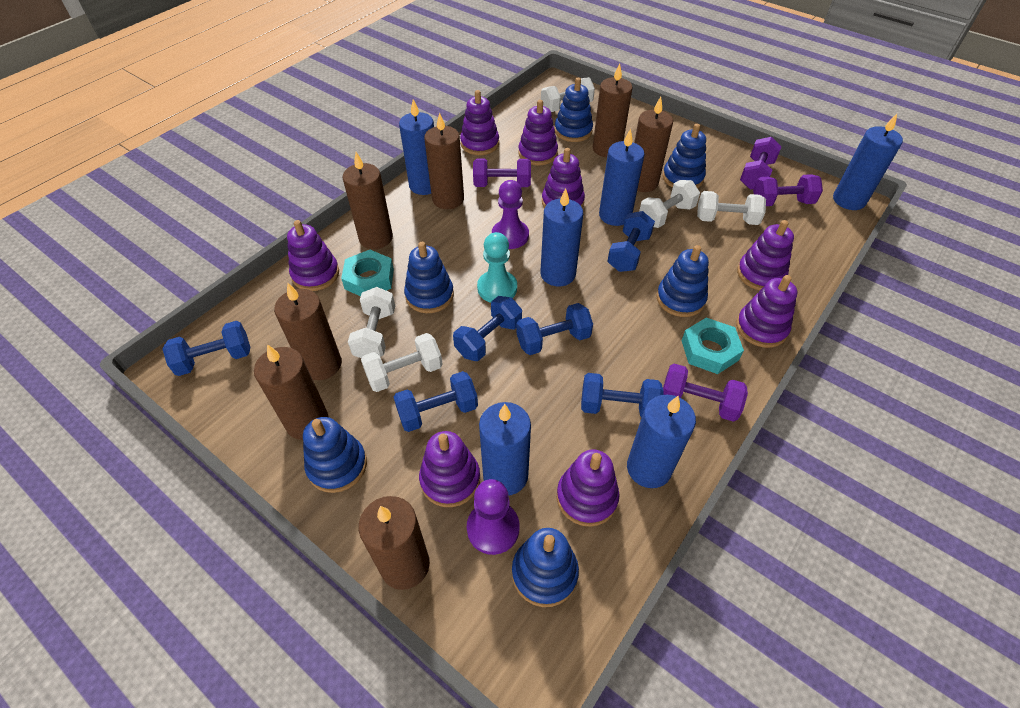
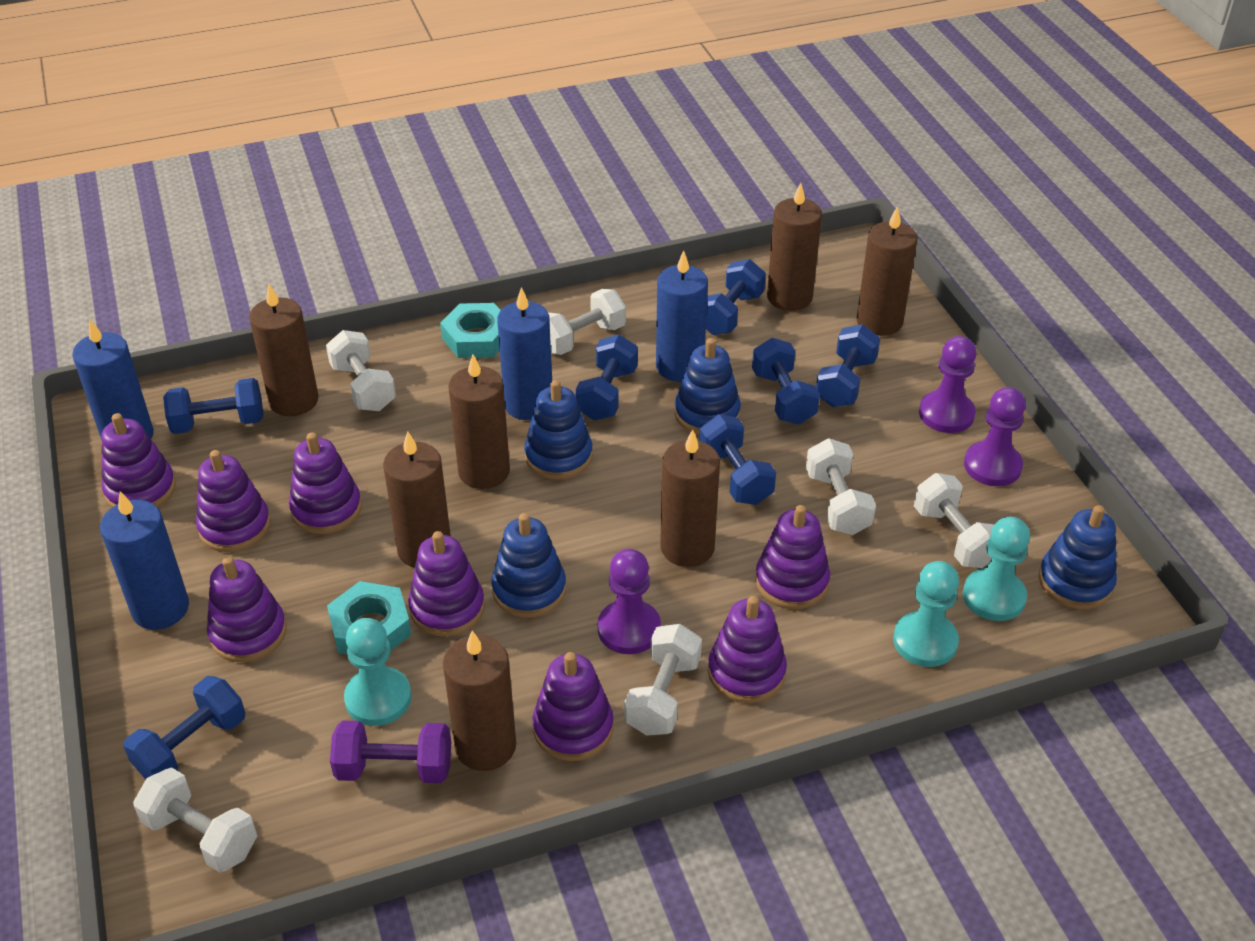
blue candle: [399,99,434,195] [479,402,531,496] [540,188,583,287] [599,128,644,226] [627,395,696,488] [833,114,903,210] = 6 -> [72,320,154,439] [100,491,189,630] [497,287,552,420] [656,251,708,382] = 4
blue dumbbell: [162,321,250,376] [394,371,478,432] [453,296,522,361] [516,303,593,355] [581,373,664,417] [607,211,655,272] = 6 -> [123,676,245,780] [163,378,263,434] [575,335,638,421] [700,414,776,505] [706,259,766,335] [752,338,820,424] [816,324,880,407] = 7
blue stacking toy: [303,417,367,493] [404,242,454,313] [512,528,579,607] [555,78,593,142] [656,245,709,317] [663,124,706,188] = 6 -> [491,513,566,618] [524,380,593,480] [674,338,741,435] [1039,505,1117,609] = 4
purple dumbbell: [473,158,531,187] [663,364,748,422] [740,137,782,190] [753,174,823,206] = 4 -> [330,721,451,783] = 1
purple pawn: [467,479,520,555] [492,180,529,249] = 2 -> [598,549,661,654] [919,336,976,433] [964,387,1026,486] = 3
turquoise pawn: [477,232,517,303] = 1 -> [344,618,412,726] [893,561,959,667] [963,517,1030,621] = 3
white dumbbell: [348,287,395,358] [361,333,443,392] [541,77,595,112] [639,180,700,228] [697,191,766,225] = 5 -> [133,767,257,872] [326,330,396,411] [548,289,626,355] [624,624,702,736] [806,438,876,535] [914,473,994,568] = 6

